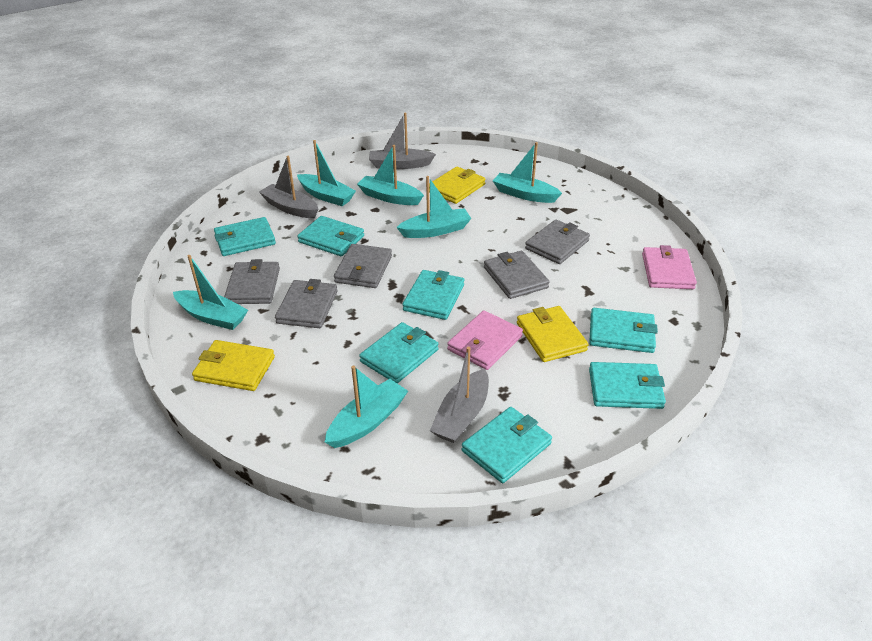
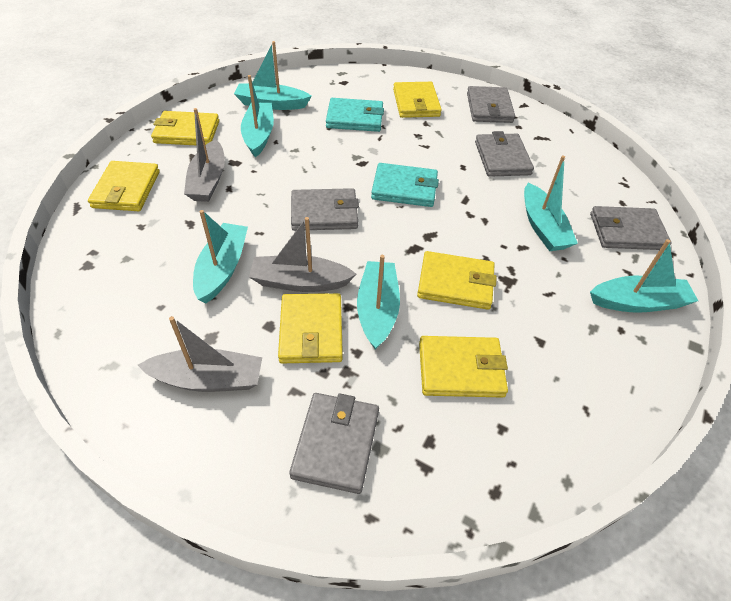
pink wallet: [447,310,523,370] [642,245,697,289] = 2 -> none = 0
turquoise wallet: [214,217,276,256] [297,216,364,256] [359,322,439,383] [402,270,464,320] [462,407,552,483] [589,308,658,353] [589,362,666,409] = 7 -> [326,98,384,132] [371,163,439,207] = 2
yellow wallet: [192,340,275,391] [429,167,486,204] [517,306,589,362] = 3 -> [88,161,160,211] [151,111,219,145] [278,293,343,363] [393,82,442,118] [417,251,497,310] [419,336,508,398] = 6

